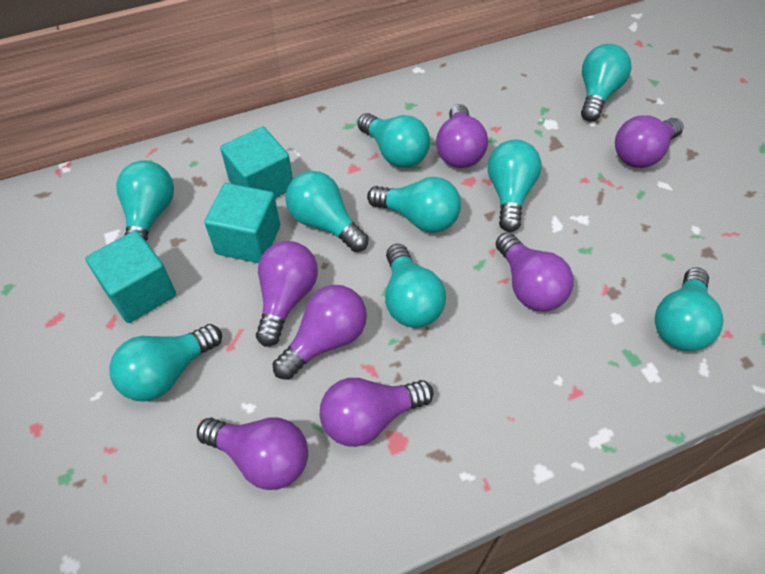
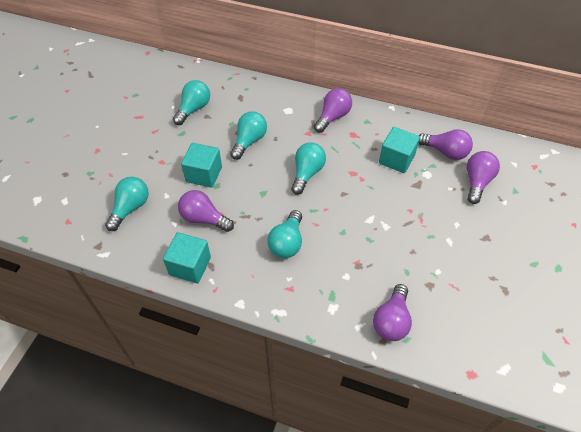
purple light bulb: [197,417,308,490] [256,241,318,347] [273,285,367,380] [320,378,434,447] [436,104,488,168] [496,232,573,312] [615,115,683,168] = 7 -> [178,190,234,232] [314,88,352,133] [373,284,412,341] [418,129,473,160] [467,151,500,204] = 5
turquoise light bulb: [109,324,222,402] [116,160,174,241] [286,171,369,252] [358,113,430,168] [367,177,461,233] [385,244,446,328] [487,140,541,232] [581,44,632,122] [655,267,724,351] = 9 -> [105,177,149,231] [173,80,210,125] [230,111,267,160] [267,210,302,258] [291,142,326,195] = 5

